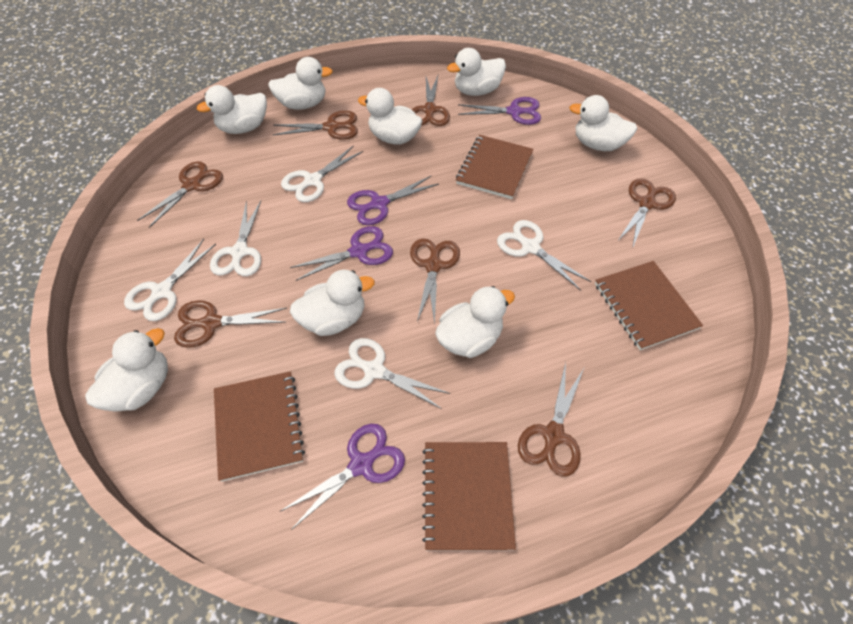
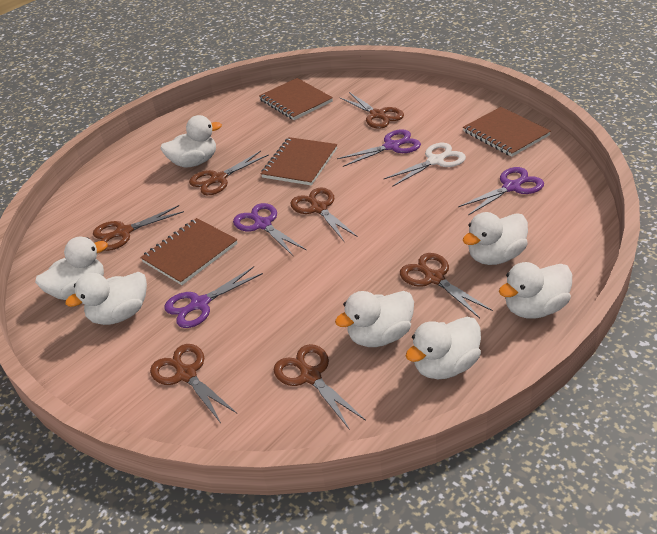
white duck: [85,328,168,412] [197,85,267,134] [268,57,333,110] [290,270,375,336] [358,88,423,144] [435,286,515,358] [447,48,506,96] [569,95,637,151] = 8 -> [35,236,108,300] [65,272,147,325] [160,115,222,168] [335,291,414,347] [406,317,481,379] [463,212,528,265] [499,262,572,319] = 7
white scissors: [124,239,216,321] [210,201,261,276] [281,145,363,202] [334,338,450,409] [497,220,591,291] = 5 -> [384,143,466,187] = 1

